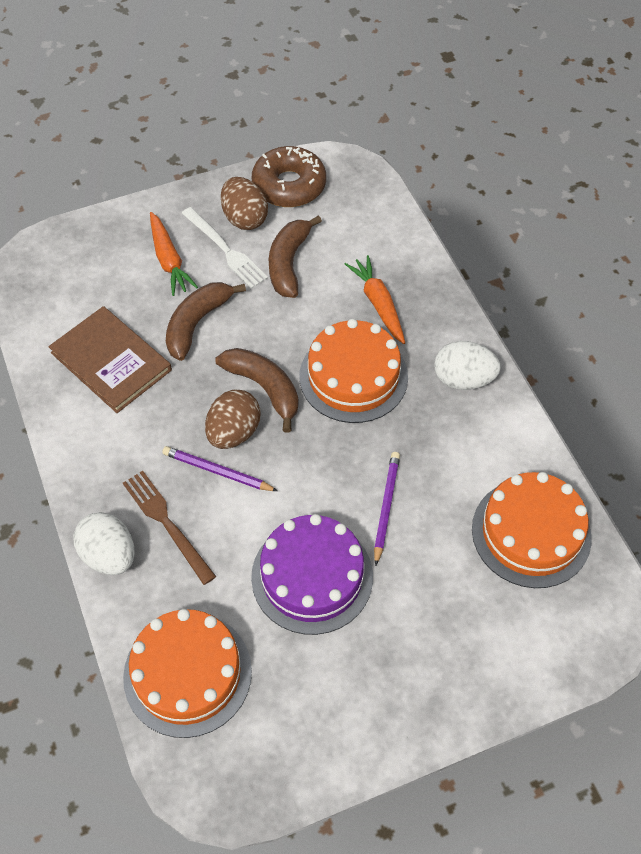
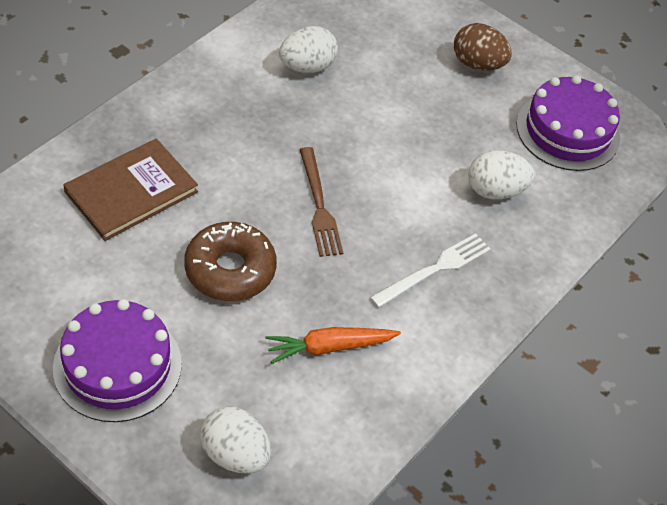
brown banana: [166,282,246,361] [215,348,299,432] [269,215,322,298] = 3 -> none = 0
brown egg: [205,390,261,449] [221,177,268,230] = 2 -> [454,23,512,71] = 1
orange cake: [123,609,252,738] [299,319,408,423] [472,472,592,588] = 3 -> none = 0
orange carrot: [150,212,198,296] [345,255,405,344] = 2 -> [265,327,401,364] = 1
purple cake: [251,514,373,635] = 1 -> [53,299,182,422] [516,75,620,171] = 2
purple pencil: [162,446,278,491] [374,452,400,566] = 2 -> none = 0
white egg: [73,512,135,575] [434,341,501,390] = 2 -> [200,406,271,474] [279,26,338,73] [468,150,535,200] = 3

